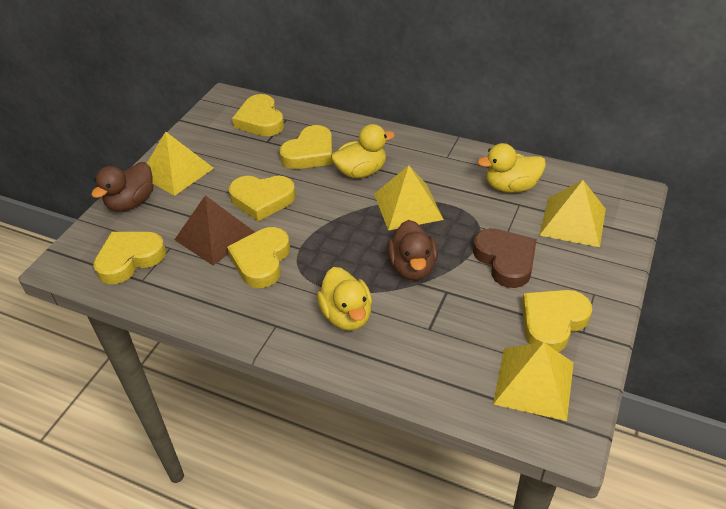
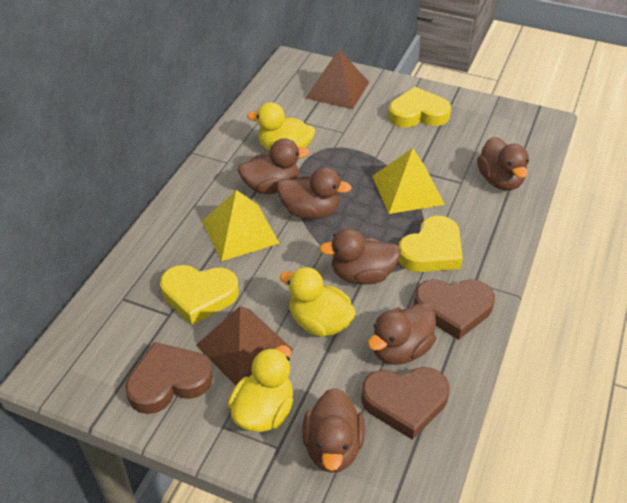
brown duck: [91,162,153,212] [387,220,438,280] = 2 -> [238,138,310,194] [277,167,352,219] [302,388,365,473] [319,229,401,285] [368,303,436,365] [477,137,529,191] = 6
brown heart: [473,228,537,288] = 1 -> [125,342,213,414] [361,367,449,440] [414,279,495,340] = 3
brown pyramid: [174,195,255,265] = 1 -> [196,306,293,386] [306,49,369,109] = 2
yellow heart: [93,232,166,284] [227,227,290,288] [229,176,296,221] [232,94,284,136] [279,125,332,169] [522,290,592,352] = 6 -> [160,265,239,325] [388,87,451,128] [398,216,463,272] = 3
yellow pyramid: [147,132,214,196] [374,165,444,231] [493,342,574,421] [539,180,606,247] = 4 -> [202,190,280,261] [372,148,445,214] = 2

